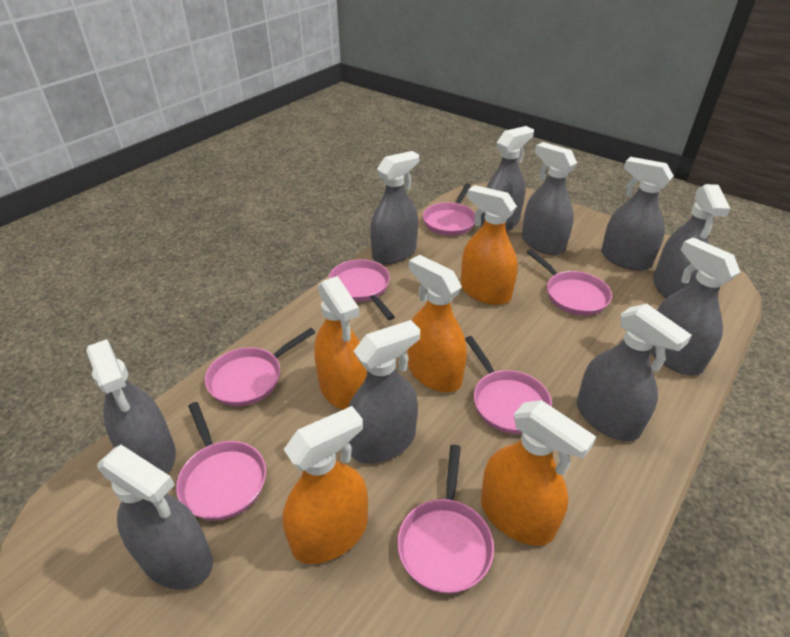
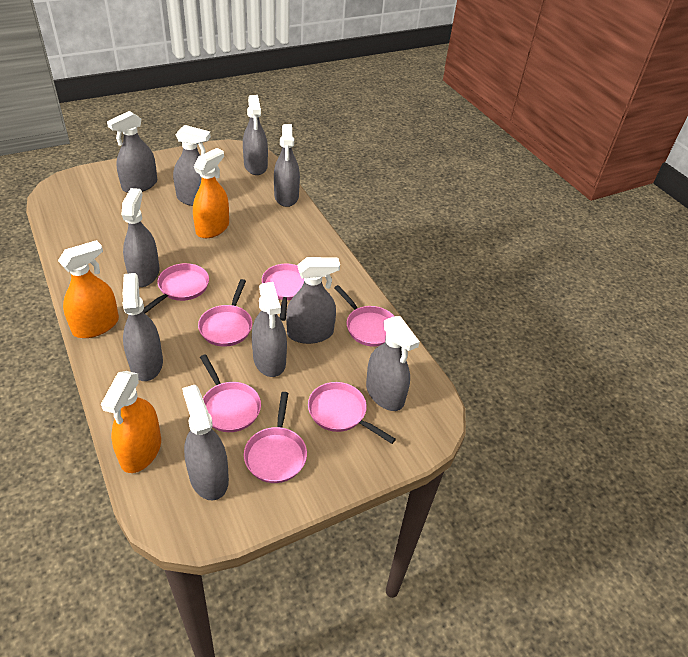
orange spray bottle: [283,406,368,564] [314,276,367,410] [407,255,467,392] [461,185,518,305] [481,400,596,546] = 5 -> [58,240,119,338] [101,371,161,473] [193,148,229,238] = 3

